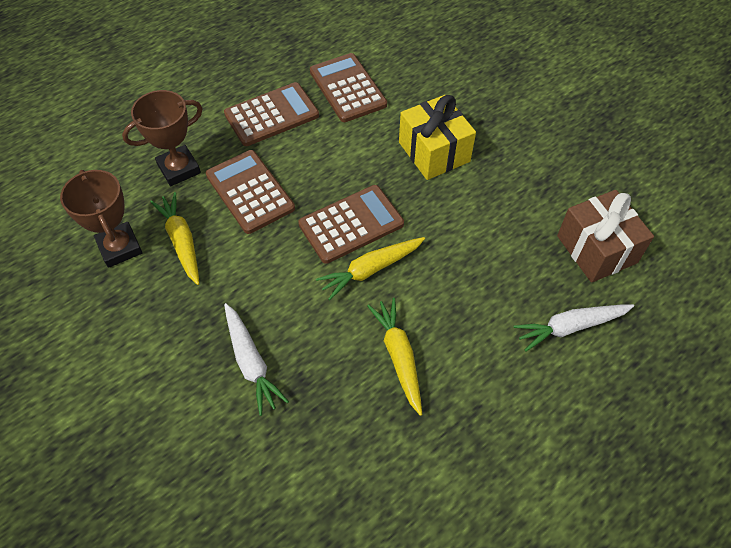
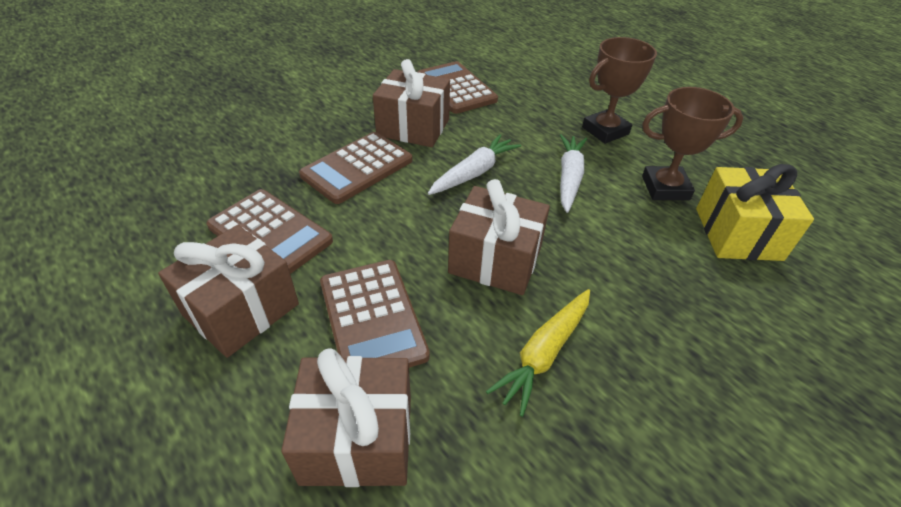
brown gift: [557,190,654,283] = 1 -> [158,225,299,358] [281,349,411,487] [373,59,450,147] [448,179,550,295] = 4
yellow carrot: [150,192,199,285] [316,237,425,300] [367,298,422,416] = 3 -> [486,289,590,417] = 1

